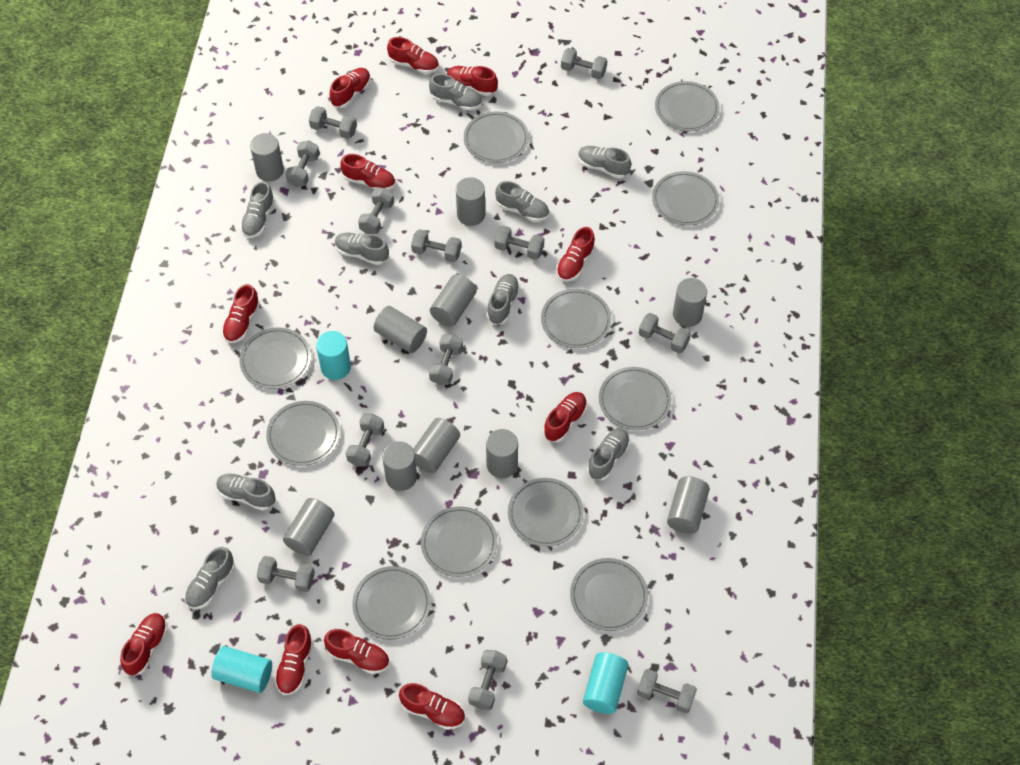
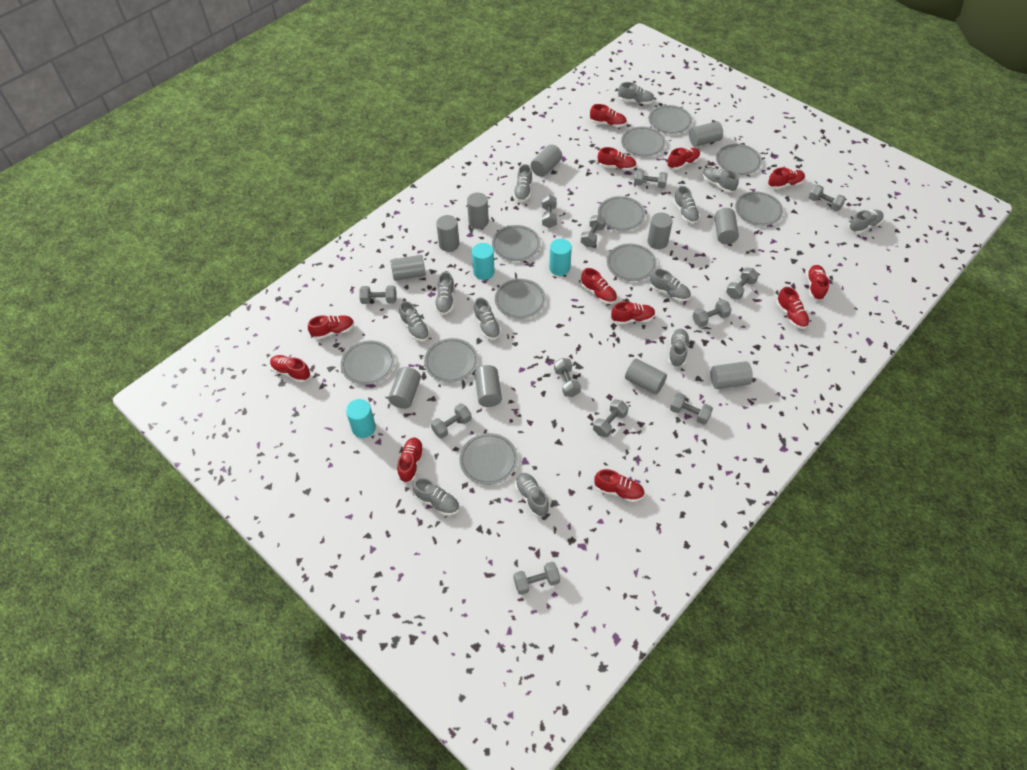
grey cylinder: [250,133,284,181] [283,498,334,556] [374,306,427,353] [382,441,417,491] [413,418,460,473] [430,274,477,327] [456,177,485,226] [486,429,518,478] [667,476,710,534] [673,278,707,327] = 10 -> [388,367,421,409] [390,255,426,281] [436,215,459,252] [467,193,489,229] [475,365,502,407] [531,144,562,177] [625,359,667,395] [648,213,672,249] [689,121,723,147] [711,361,753,389] [714,208,739,244] = 11
grey shoe: [185,547,235,609] [216,474,275,511] [240,181,275,238] [335,232,389,265] [429,74,482,111] [487,274,520,325] [495,181,549,222] [578,146,631,179] [587,428,630,480] = 9 -> [399,301,430,341] [412,478,459,516] [435,272,455,315] [473,297,501,340] [513,164,532,202] [515,473,549,517] [618,82,654,105] [650,269,691,302] [668,329,690,367] [673,186,700,224] [703,167,739,193] [848,210,884,234] = 12
red shoe: [120,613,168,676] [222,284,260,343] [274,624,313,695] [324,629,390,674] [330,68,371,108] [340,154,395,190] [387,37,439,74] [399,683,465,730] [447,66,498,96] [543,392,587,442] [556,227,595,282] = 11 -> [270,355,310,382] [308,315,354,339] [397,437,424,483] [581,268,617,304] [590,104,627,127] [594,469,645,502] [598,147,636,171] [611,301,655,324] [667,148,700,170] [768,168,805,189] [777,287,810,329] [806,265,829,301] = 12

